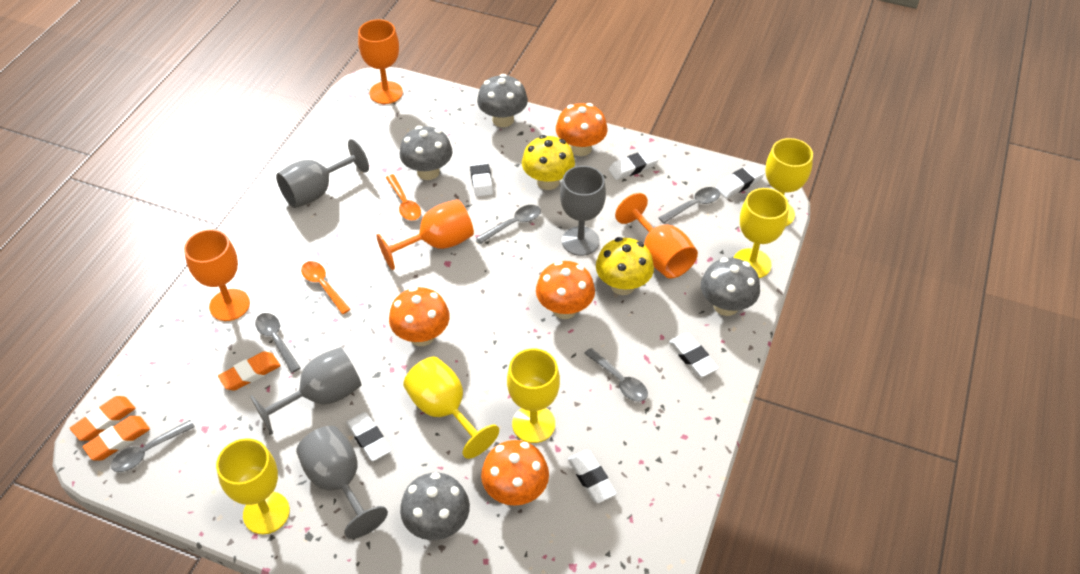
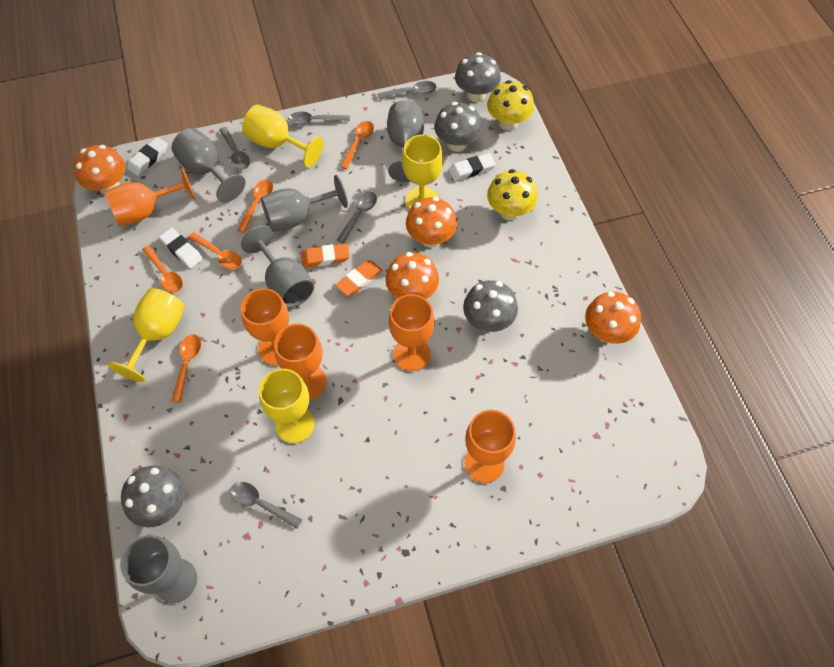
grey goblet: [250,347,361,434] [276,139,369,208] [296,426,388,539] [560,166,606,256] = 4 -> [120,535,197,603] [172,128,246,203] [241,225,314,308] [261,175,348,232] [387,100,424,182] = 5
orange eraser: [70,396,136,441] [82,416,150,460] [218,351,280,391] = 3 -> [301,243,350,268] [336,260,383,296] = 2
orange goblet: [184,229,250,321] [358,19,403,104] [376,199,474,270] [615,193,698,279] = 4 -> [105,167,195,226] [241,288,289,365] [274,324,327,399] [389,294,435,371] [465,410,516,483] = 5
orange spoon: [301,261,351,314] [386,174,421,221] = 2 -> [142,245,183,293] [172,334,201,403] [188,232,242,269] [237,180,273,233] [340,121,374,169] = 5
white eraser: [346,412,391,461] [469,154,493,197] [568,450,617,503] [608,149,659,180] [669,333,719,377] [716,163,765,198] = 6 -> [127,137,168,176] [159,228,203,269] [449,153,496,181] = 3
yellow goblet: [216,438,290,534] [403,357,499,459] [507,349,560,443] [734,188,789,278] [766,138,813,226] = 5 -> [108,288,185,382] [242,105,324,168] [259,369,314,443] [402,135,443,210] = 4

